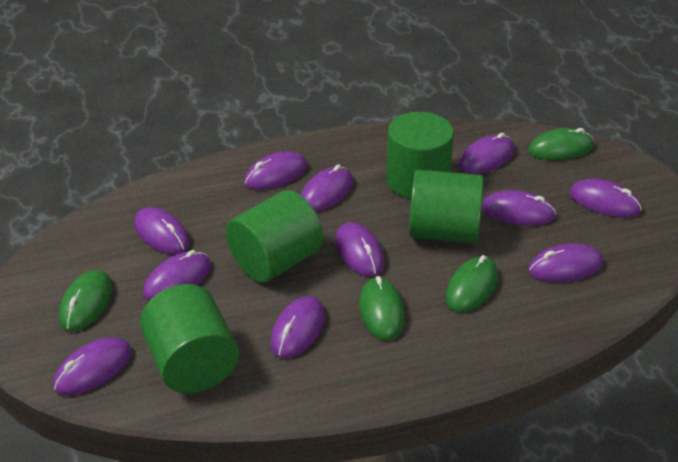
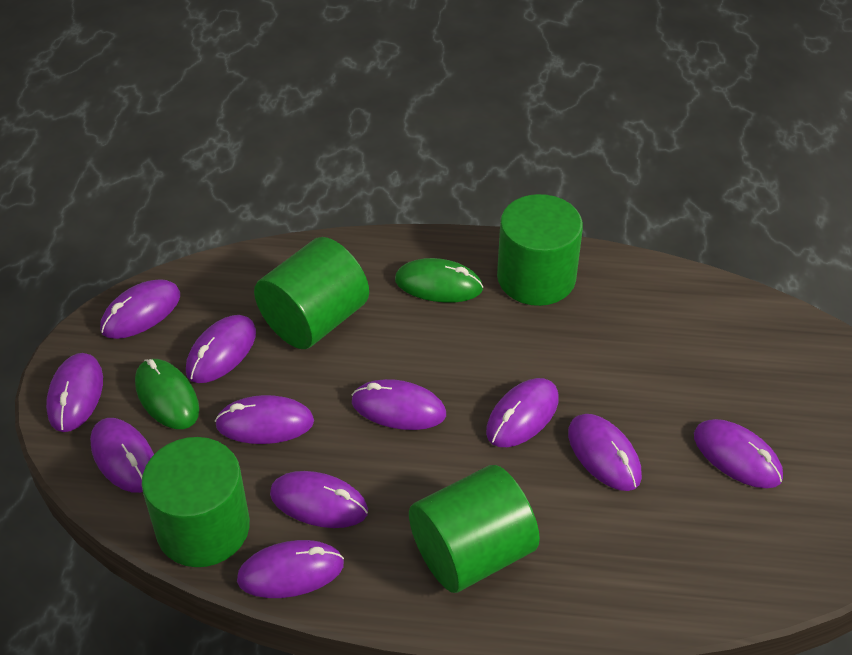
green mouse: [59,270,112,331] [359,276,405,340] [445,255,498,312] [528,128,594,160] = 4 -> [135,359,199,429] [395,258,483,303] = 2

